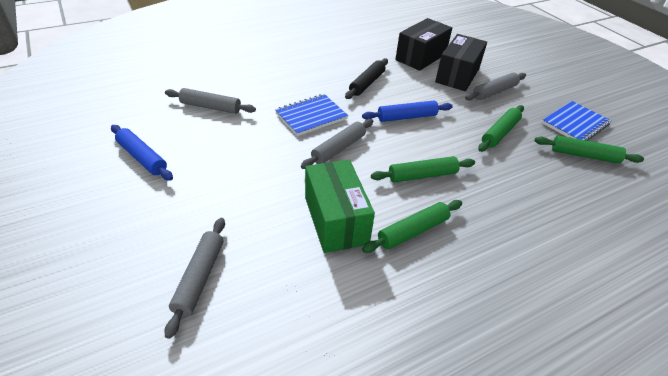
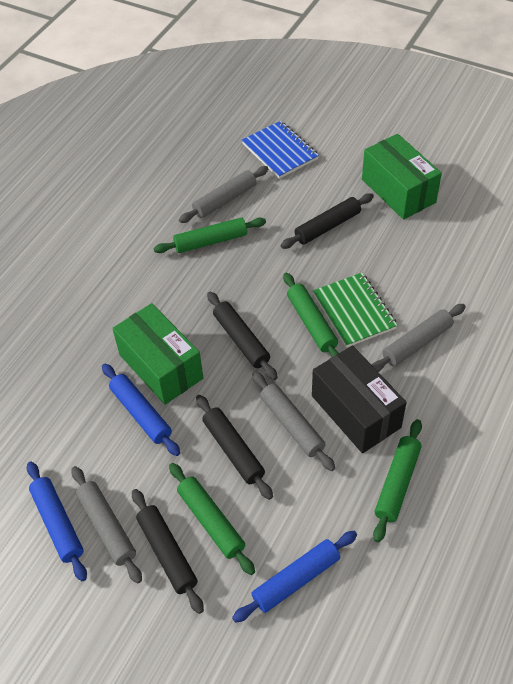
black box: [395,18,452,71] [435,34,487,91] = 2 -> [312,345,407,453] = 1
black rolling pin: [345,58,388,99] = 1 -> [132,489,204,614] [196,395,273,500] [207,292,278,380] [281,193,374,249] = 4
blue notebook: [275,94,348,136] [542,101,611,141] = 2 -> [242,121,319,179] = 1
blue rolling pin: [111,125,173,181] [362,101,453,122] = 2 -> [27,462,87,581] [102,364,180,456] [232,531,357,623] = 3
green box: [305,159,375,253] = 1 -> [112,303,203,405] [362,134,442,220] = 2
green notebook: none = 0 -> [313,273,398,348] = 1

